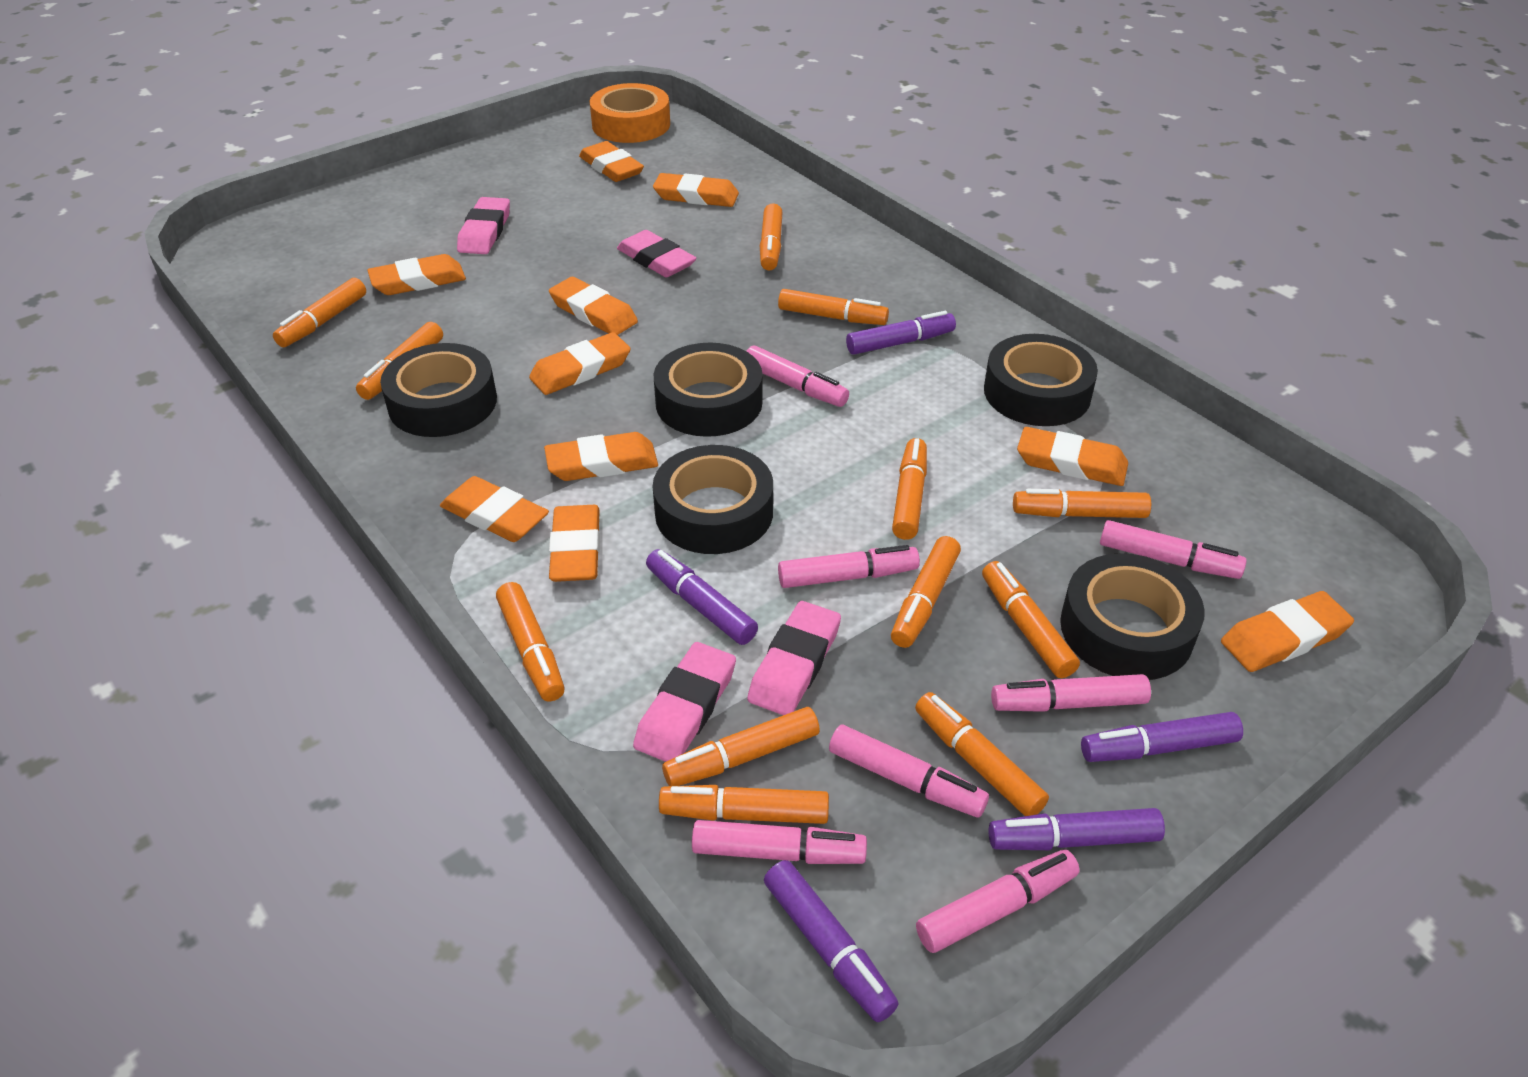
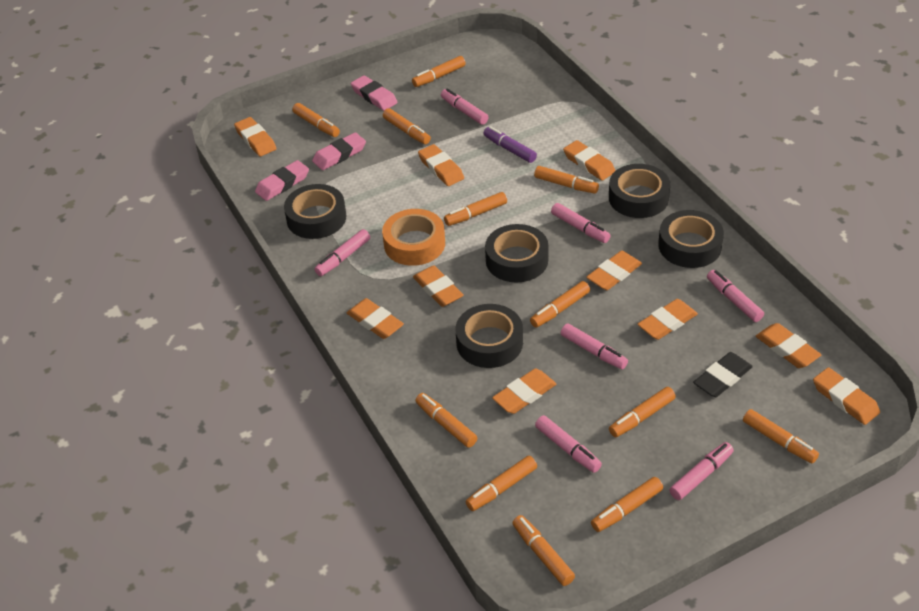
black eraser: none = 0 -> [693,352,753,397] = 1
pink eraser: [457,197,510,254] [617,230,696,277] [633,642,736,762] [747,601,841,715] = 4 -> [255,160,309,201] [312,132,366,170] [351,75,398,111] = 3
purple marker: [646,549,758,645] [764,860,899,1022] [846,311,956,355] [989,808,1165,850] [1081,712,1243,762] = 5 -> [483,126,537,163] = 1

